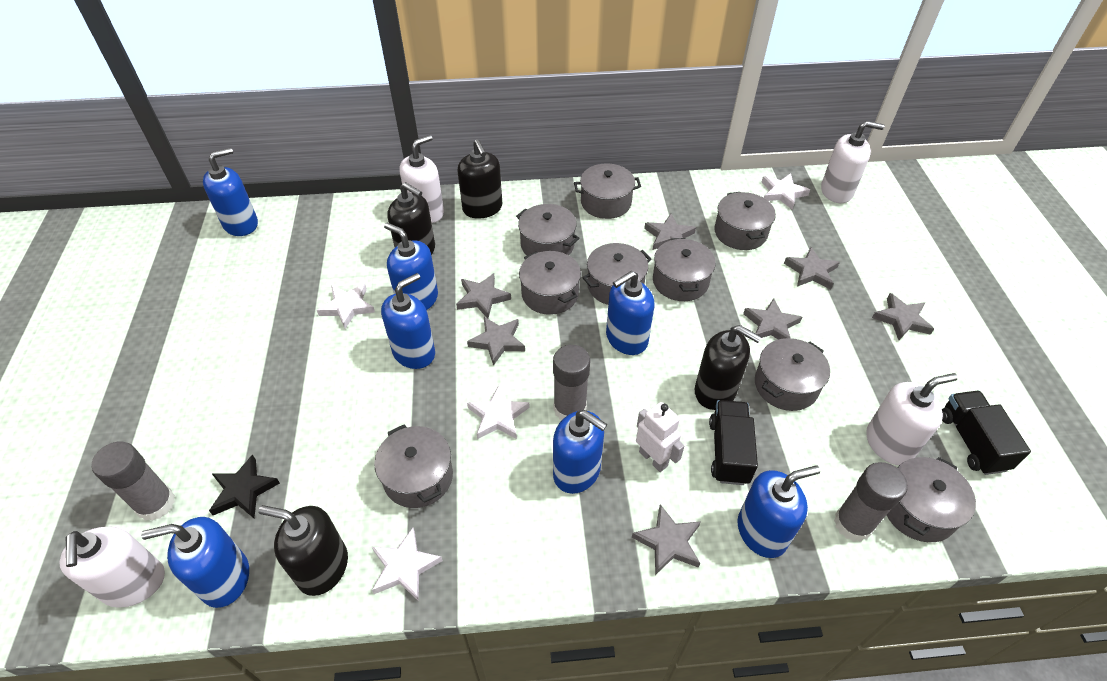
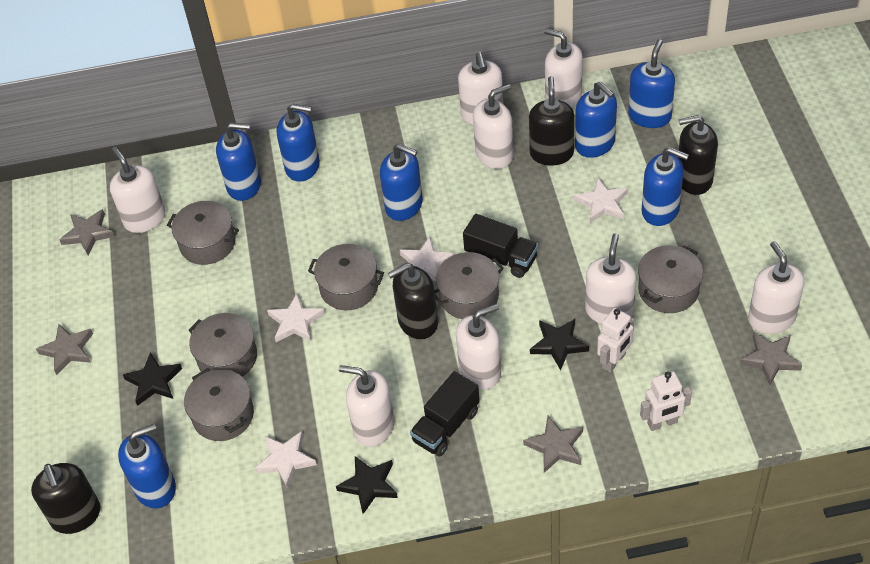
black star: [209,455,280,518] = 1 -> [123,352,182,406] [336,456,398,514] [530,319,589,370] = 3
grey glue stick: [91,442,175,521] [553,345,590,420] [834,462,908,542] = 3 -> none = 0
grey pot: [374,425,453,508] [516,204,580,256] [519,251,581,315] [574,164,641,219] [582,243,651,305] [653,238,716,301] [714,192,776,250] [755,338,830,411] [887,457,976,542] = 9 -> [167,201,239,265] [184,369,254,441] [189,313,257,377] [308,244,384,310] [435,252,504,319] [638,245,703,313] = 6
grey star: [456,273,511,319] [467,317,525,366] [632,504,701,575] [644,214,696,250] [743,298,802,339] [784,247,840,289] [872,293,934,340] = 7 -> [36,324,93,375] [59,209,115,255] [523,416,583,473] [740,332,802,385] = 4
white robot: [636,402,684,472] = 1 -> [597,308,634,373] [640,371,692,431] = 2
white soap dispenser: [59,527,165,607] [400,135,444,223] [821,121,885,203] [866,373,958,465] = 4 -> [110,147,166,233] [339,365,395,447] [456,303,501,390] [458,52,503,125] [473,84,513,169] [544,28,583,108] [585,233,636,324] [748,241,804,334] = 8

